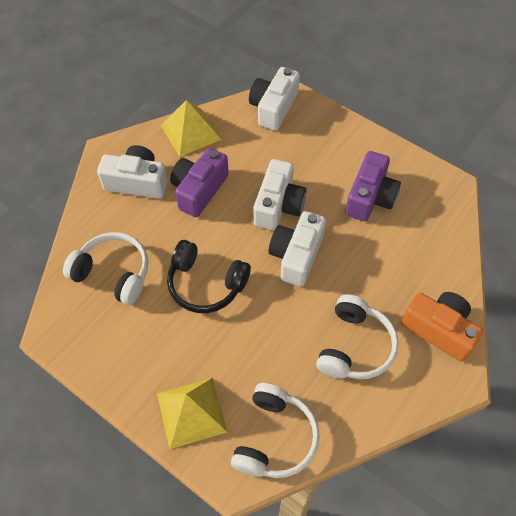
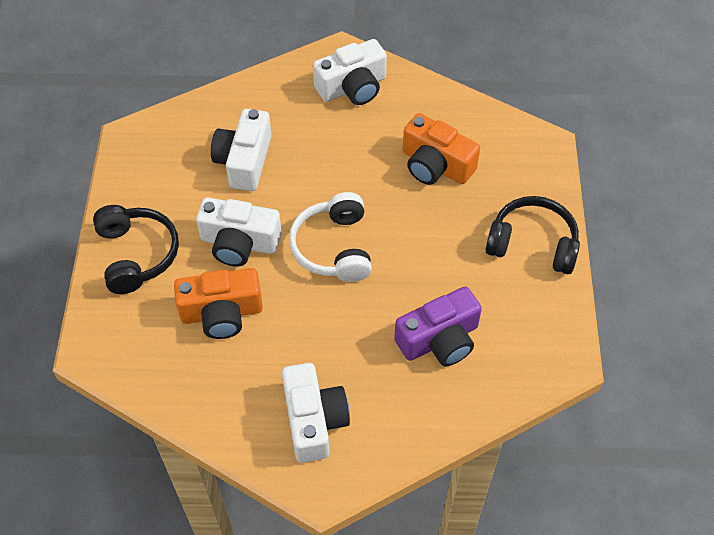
black headphones: [167,240,251,313] = 1 -> [93,205,179,294] [485,196,580,274] = 2
orange camera: [401,292,483,362] = 1 -> [174,268,263,339] [403,113,480,185] = 2
purple camera: [170,148,229,217] [345,151,401,221] = 2 -> [394,287,482,366] = 1
white headphones: [63,232,148,305] [231,383,320,478] [316,294,399,379] = 3 -> [289,192,372,282] = 1
yellow pyramid: [157,378,228,449] [161,100,221,157] = 2 -> none = 0

